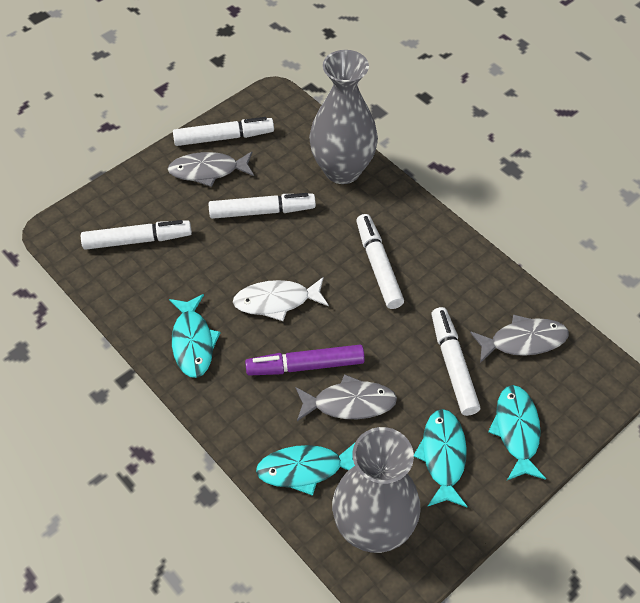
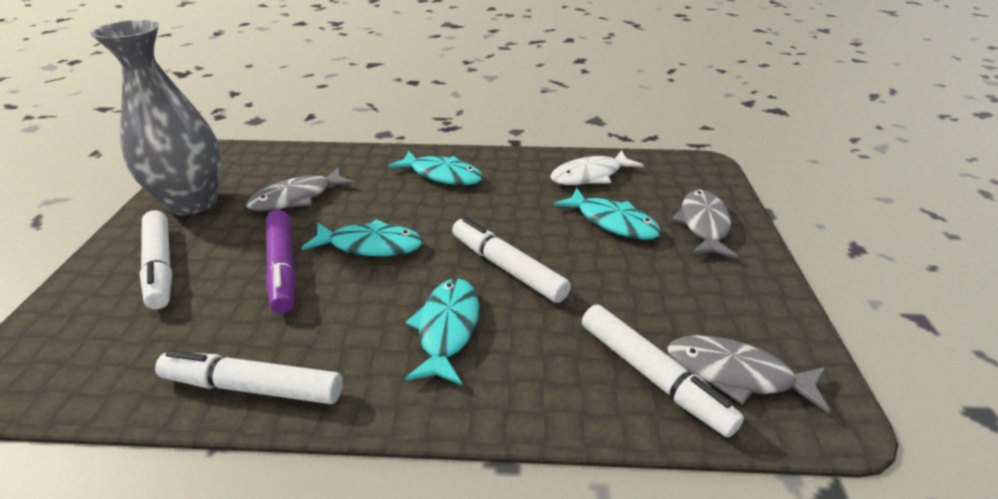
grey vase: [309,50,378,184] [332,427,421,553] = 2 -> [90,20,222,215] = 1
white marker: [81,220,192,250] [173,117,274,146] [209,193,316,219] [356,214,404,309] [431,307,480,416] = 5 -> [139,210,172,309] [155,350,343,404] [452,217,571,303] [582,305,744,438] = 4

